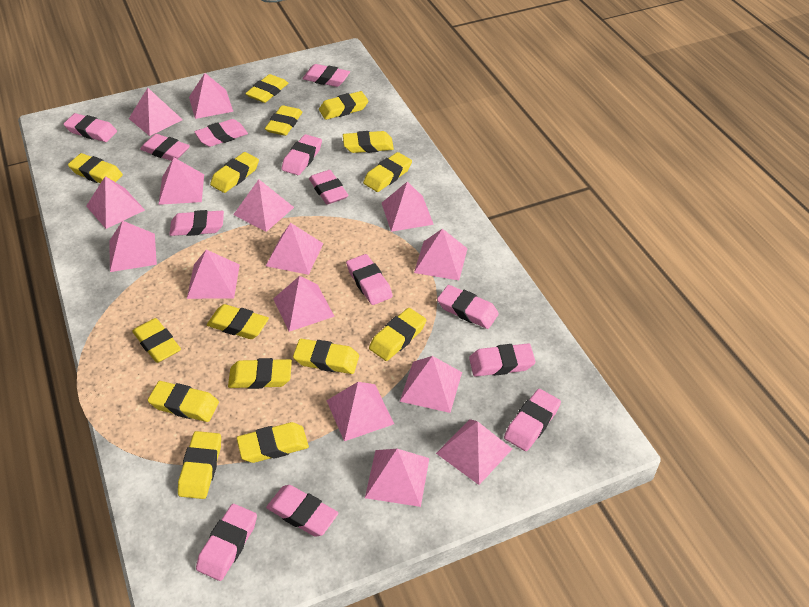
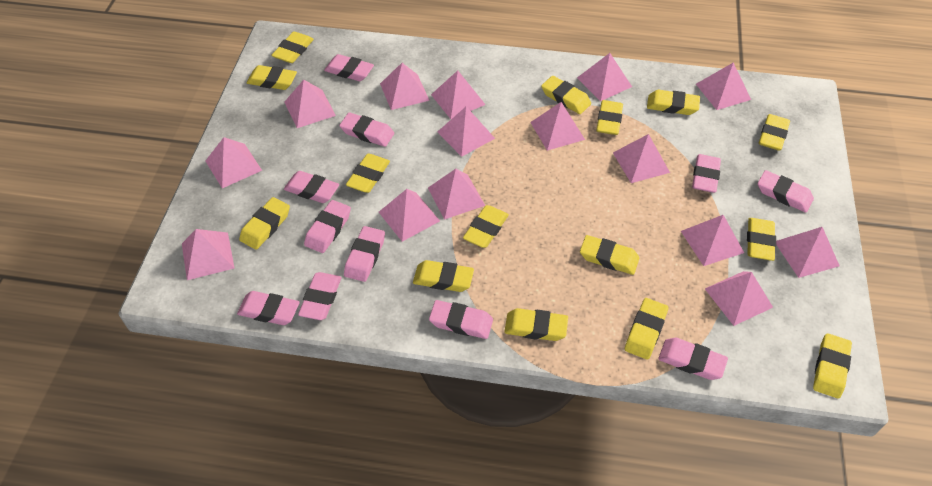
pink eraser: [64,113,117,142] [140,134,190,161] [169,210,224,236] [194,119,248,147] [196,504,257,581] [266,485,338,537] [281,134,322,175] [302,64,350,87] [309,170,349,204] [346,254,393,305] [437,285,499,329] [469,343,536,376] [504,389,561,451] = 13 -> [237,291,299,325] [284,171,339,203] [298,272,341,320] [304,200,351,253] [324,54,374,81] [339,113,394,147] [344,226,385,282] [429,300,493,339] [658,338,728,380] [692,154,721,193] [758,170,814,213] = 11

